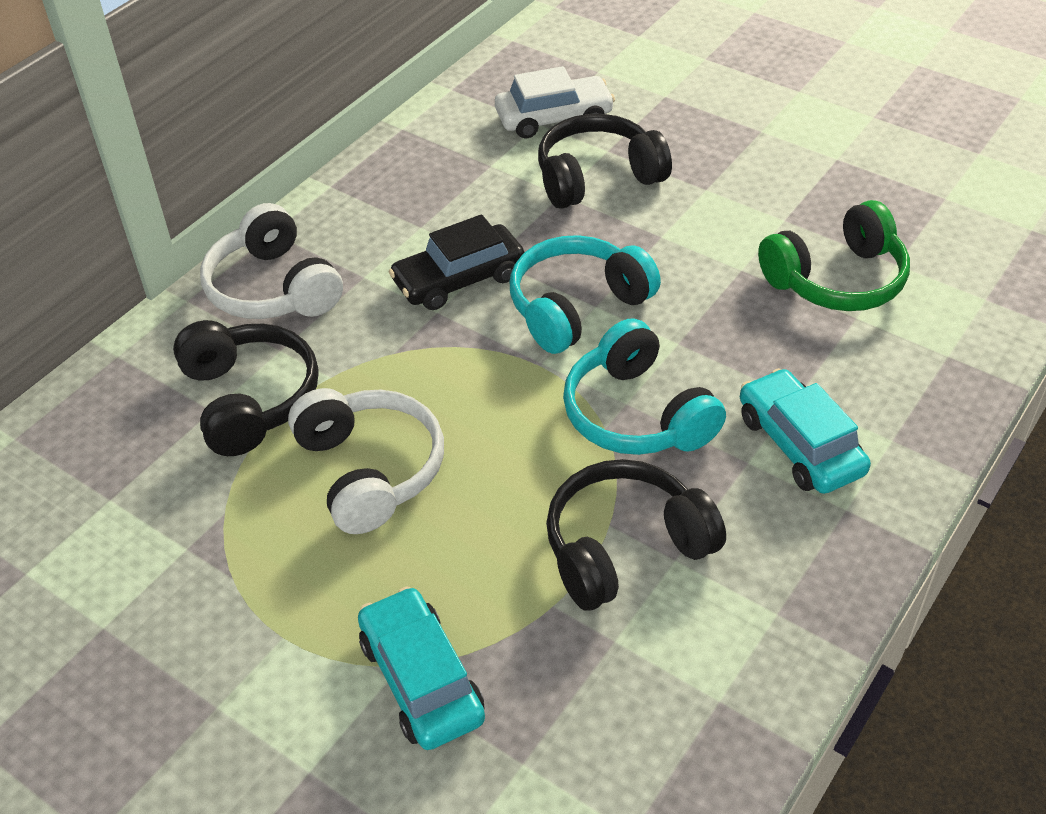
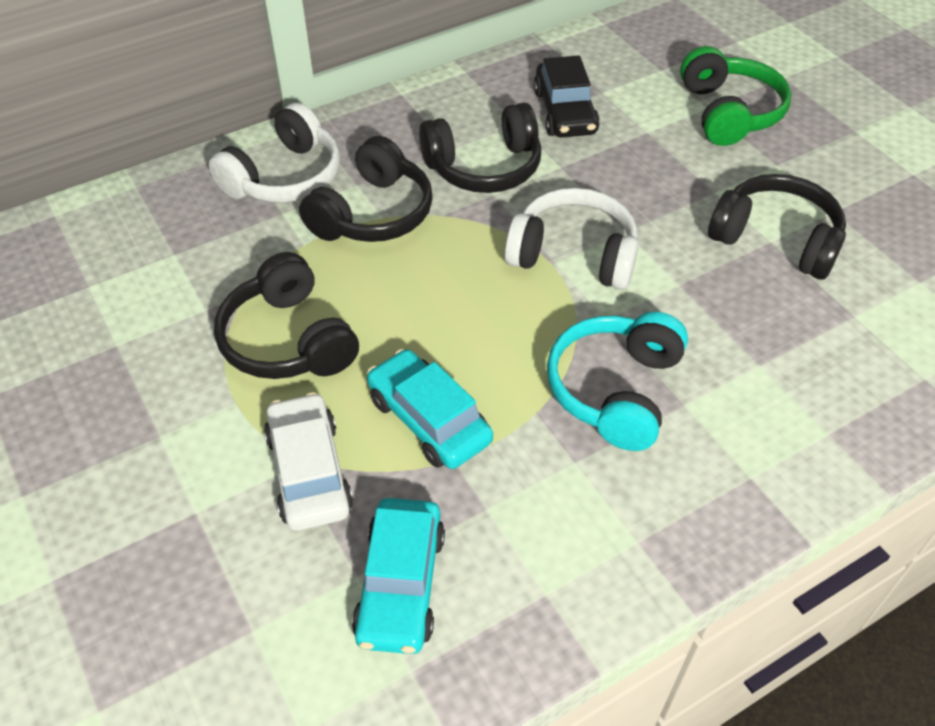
black headphones: [173,320,319,456] [538,114,672,209] [546,459,726,610] = 3 -> [214,252,359,379] [299,136,433,242] [419,103,541,193] [708,174,846,280] = 4
turquoise headphones: [510,235,661,354] [563,318,726,455] = 2 -> [547,312,688,451] = 1

